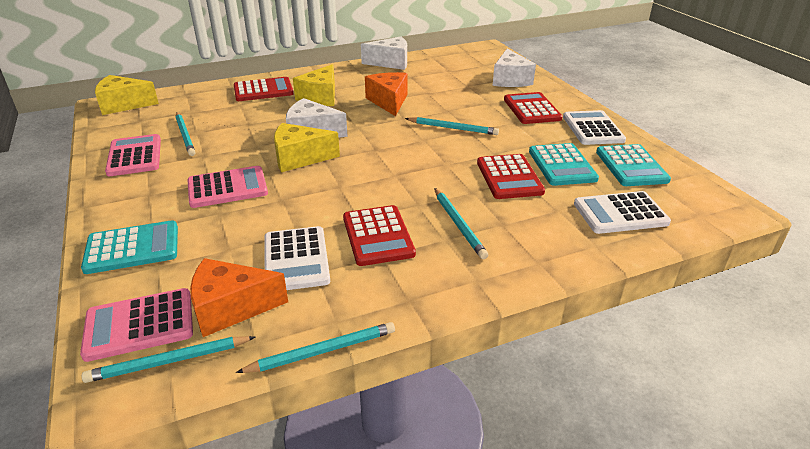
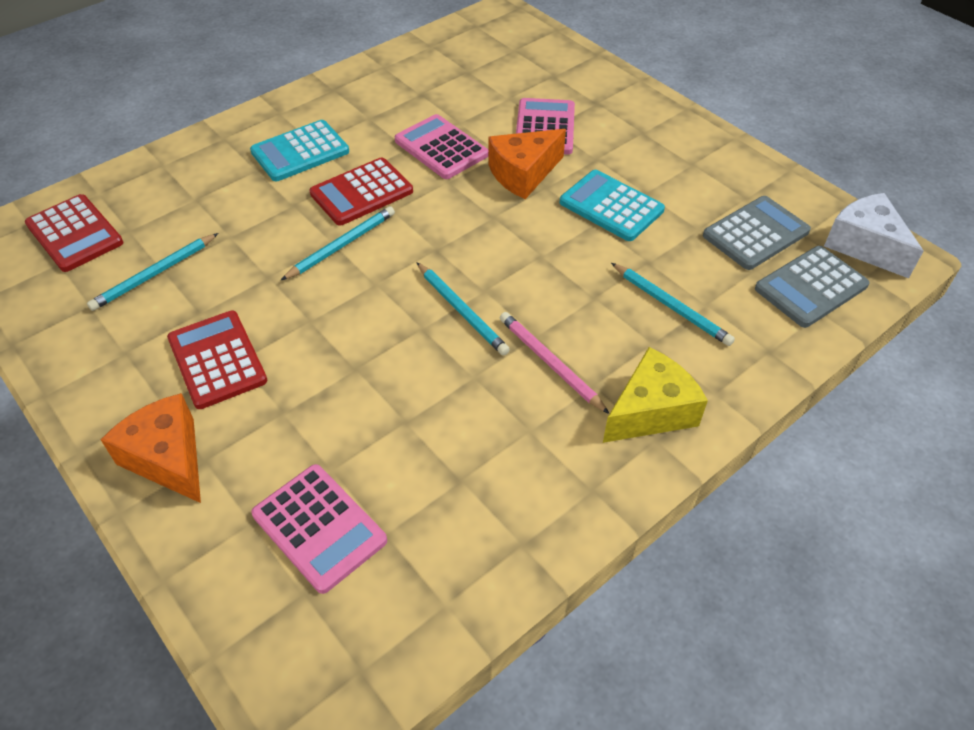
grey calculator: none = 0 -> [703,196,811,270] [755,246,870,328] = 2
pink pencil: none = 0 -> [500,312,610,414] = 1
red calculator: [234,77,294,101] [343,205,416,266] [477,154,545,199] [504,92,562,124] = 4 -> [25,194,123,272] [167,310,267,409] [309,157,413,225] = 3
turquoise calculator: [81,220,178,274] [529,143,599,186] [596,144,671,186] = 3 -> [250,120,349,181] [559,170,665,241] = 2
turquoise pencil: [82,336,255,383] [175,112,196,156] [236,322,395,373] [405,117,499,135] [434,188,488,259] = 5 -> [87,233,219,311] [281,206,395,280] [416,262,510,355] [611,263,735,346] = 4
white calculator: [265,226,330,290] [563,110,626,145] [574,191,671,234] = 3 -> none = 0
white cheese: [286,98,348,138] [361,37,407,70] [493,49,536,87] = 3 -> [824,193,923,278] = 1
yellow cheese: [95,75,159,115] [274,123,340,172] [293,64,335,106] = 3 -> [603,347,708,443] = 1

